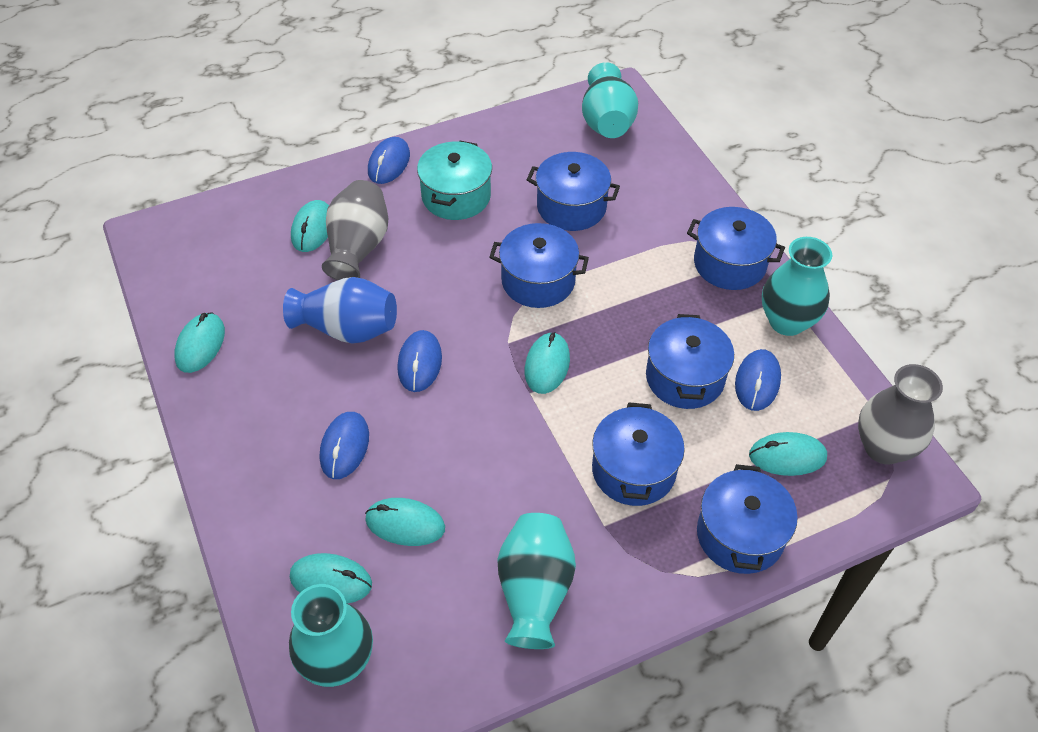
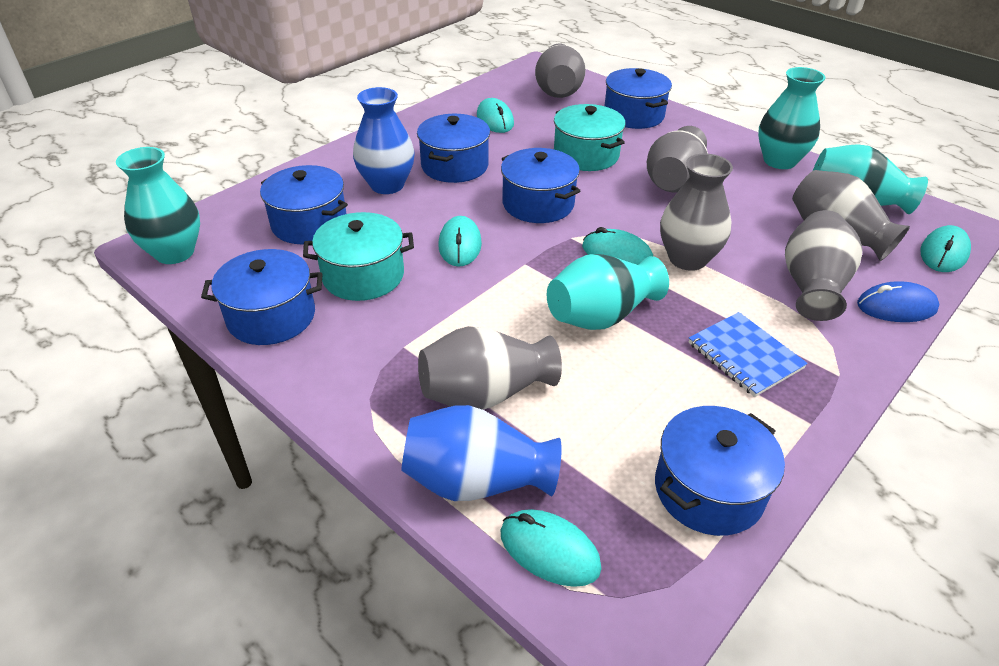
blue mouse: [320,412,369,479] [368,137,410,184] [397,330,442,392] [735,349,781,411] = 4 -> [857,281,939,322] = 1
blue notebook: none = 0 -> [688,312,808,397] = 1
blue vase: [283,277,397,343] = 1 -> [353,87,415,194] [401,405,562,501] = 2
grey vase: [322,180,388,280] [858,364,943,464] = 2 -> [418,326,562,410] [535,44,586,98] [647,126,708,193] [660,153,733,271] [785,210,863,321] [792,170,910,261] = 6
turquoise mouse: [174,312,225,373] [290,553,372,603] [291,200,329,252] [365,498,445,546] [525,332,570,394] [749,432,827,476] = 6 -> [438,216,482,267] [477,98,514,133] [501,509,602,587] [582,227,653,265] [920,225,971,272] = 5
turquoise pot: [417,141,492,220] = 1 -> [303,212,414,301] [554,104,626,171] = 2

